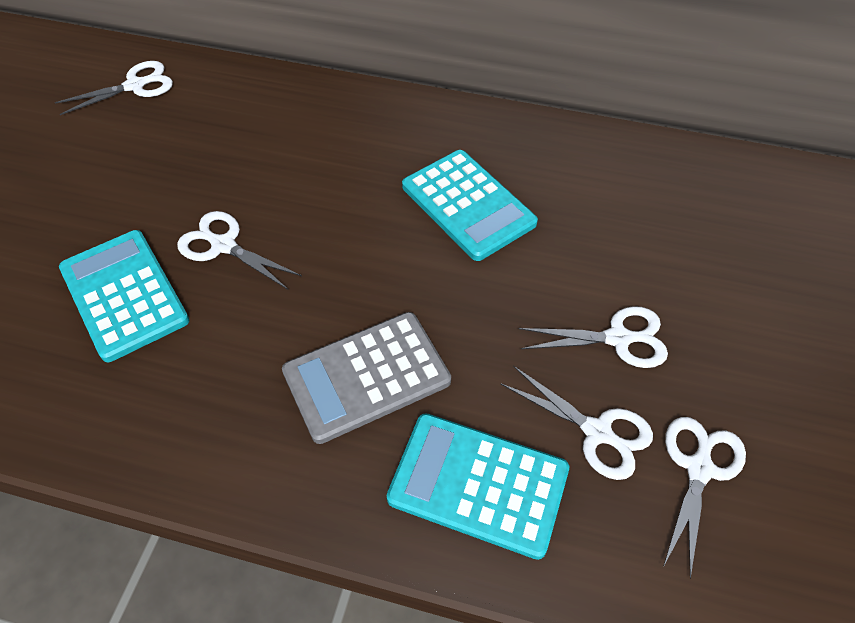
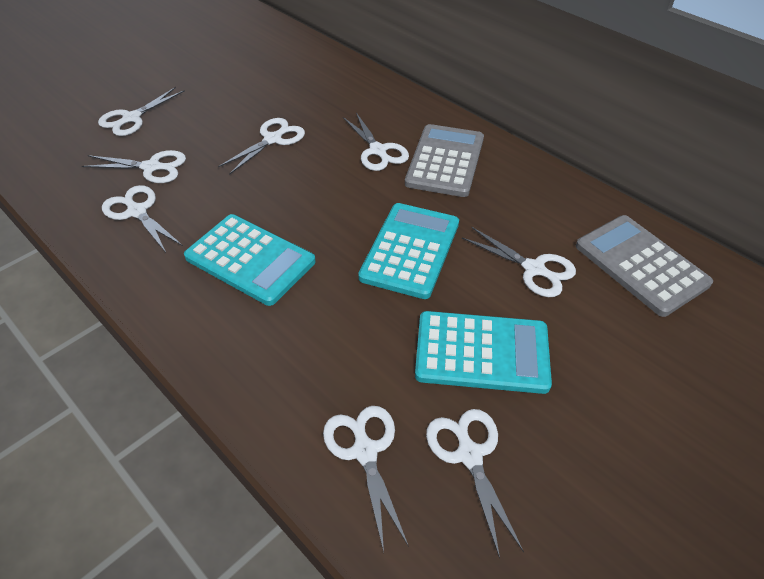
grey calculator: [282,312,451,444] = 1 -> [405,124,484,197] [576,215,713,317] = 2
white scissors: [55,61,173,115] [177,211,302,290] [501,366,653,480] [519,306,668,368] [663,417,746,579] = 5 -> [82,150,186,183] [98,87,185,136] [102,185,183,252] [218,118,305,175] [323,406,409,552] [343,113,409,171] [426,409,524,558] [462,227,576,297] = 8

